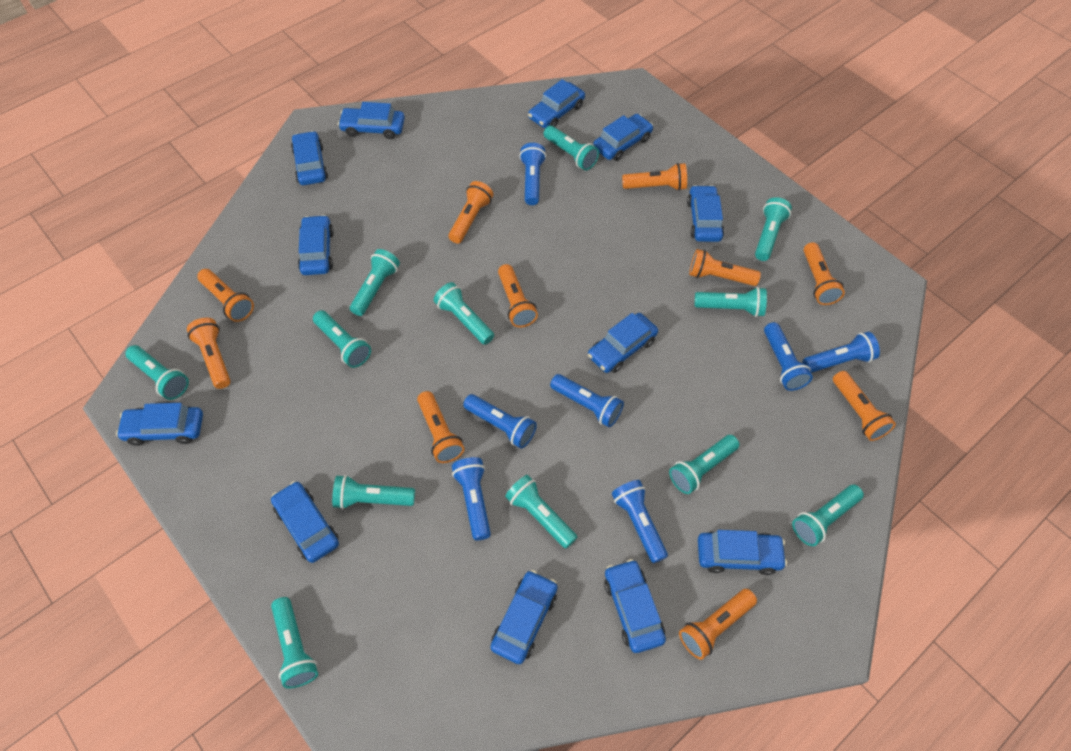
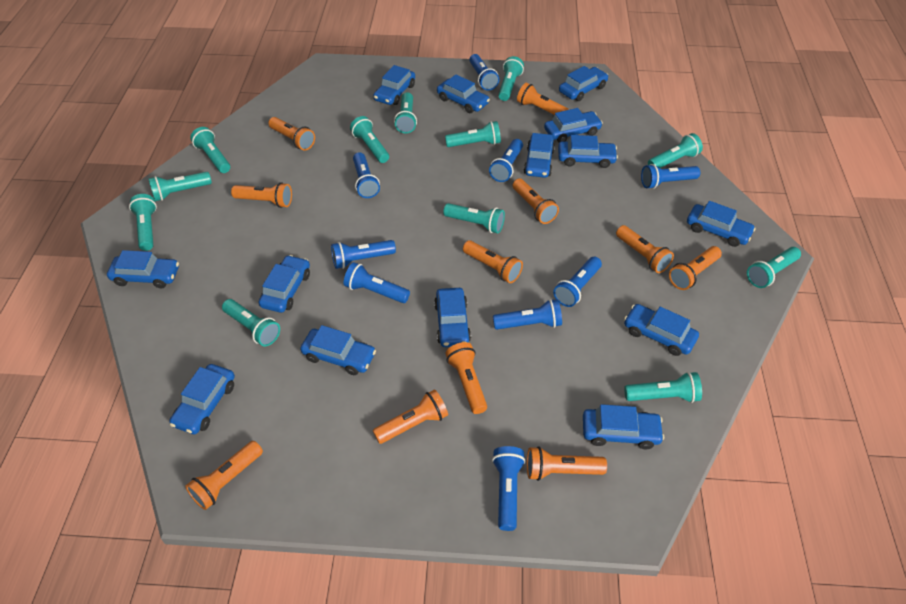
blue car: [116,403,203,446] [271,481,339,563] [291,131,328,185] [298,215,334,275] [338,102,405,139] [490,570,558,664] [528,79,585,128] [588,313,658,373] [593,114,653,161] [604,559,666,653] [687,185,724,242] [698,530,787,575] = 12 -> [107,250,179,288] [169,364,235,434] [259,255,310,313] [300,325,376,375] [373,65,415,105] [434,288,471,347] [437,74,490,113] [524,133,555,178] [544,108,603,143] [558,135,618,168] [559,66,608,101] [583,404,664,449] [624,304,699,356] [687,201,756,247] = 14
blue flashlight: [452,457,491,540] [463,394,537,448] [519,143,546,205] [550,374,624,427] [612,480,668,563] [764,322,813,391] [802,332,880,373] = 7 -> [331,240,396,269] [344,262,410,303] [353,152,380,198] [469,54,500,91] [489,139,523,182] [492,446,526,531] [493,299,562,330] [553,257,602,307] [641,164,700,189] = 9
orange flashlight: [187,318,231,389] [197,269,254,322] [417,391,464,463] [449,181,494,243] [498,264,538,327] [622,163,687,191] [679,589,757,660] [689,249,761,286] [804,242,845,305] [833,371,896,441] = 10 -> [185,441,263,510] [231,182,292,208] [268,117,315,150] [373,389,448,444] [445,342,487,414] [463,240,523,283] [513,178,559,224] [517,83,569,115] [527,446,607,481] [616,225,674,273] [669,246,722,290] = 11

